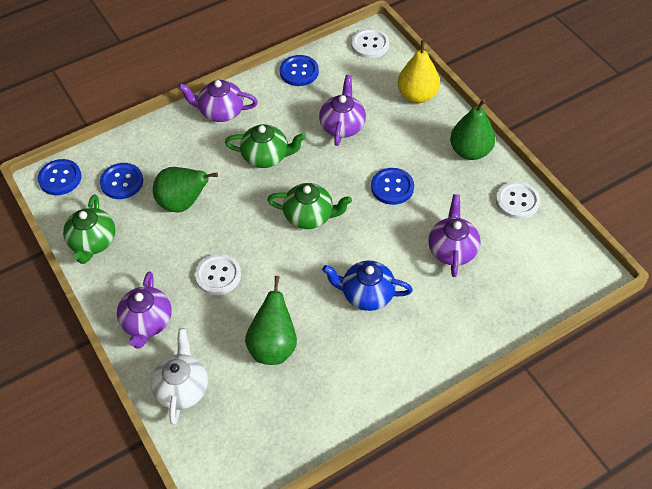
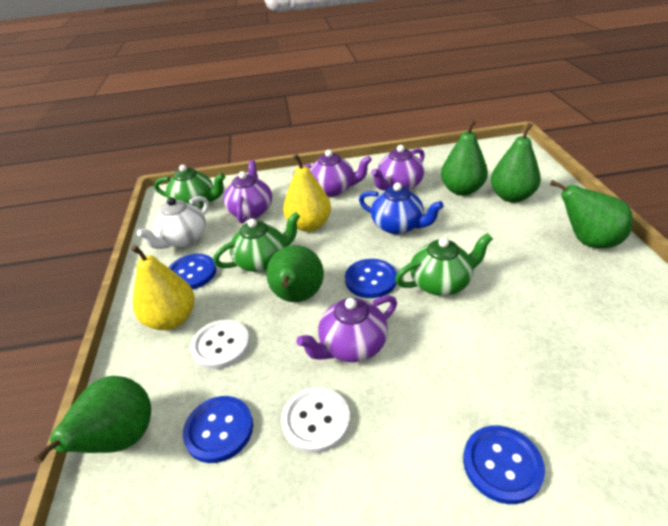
green pear: [153,167,218,212] [245,276,297,365] [450,99,495,160] = 3 -> [34,376,151,463] [266,245,324,302] [441,119,488,196] [491,123,541,203] [550,180,633,248] = 5
white button: [195,254,241,295] [351,28,389,58] [496,181,540,219] = 3 -> [190,319,250,369] [281,387,350,453] = 2
yellow pear: [397,40,440,103] = 1 -> [131,245,195,330] [283,154,331,232] = 2

